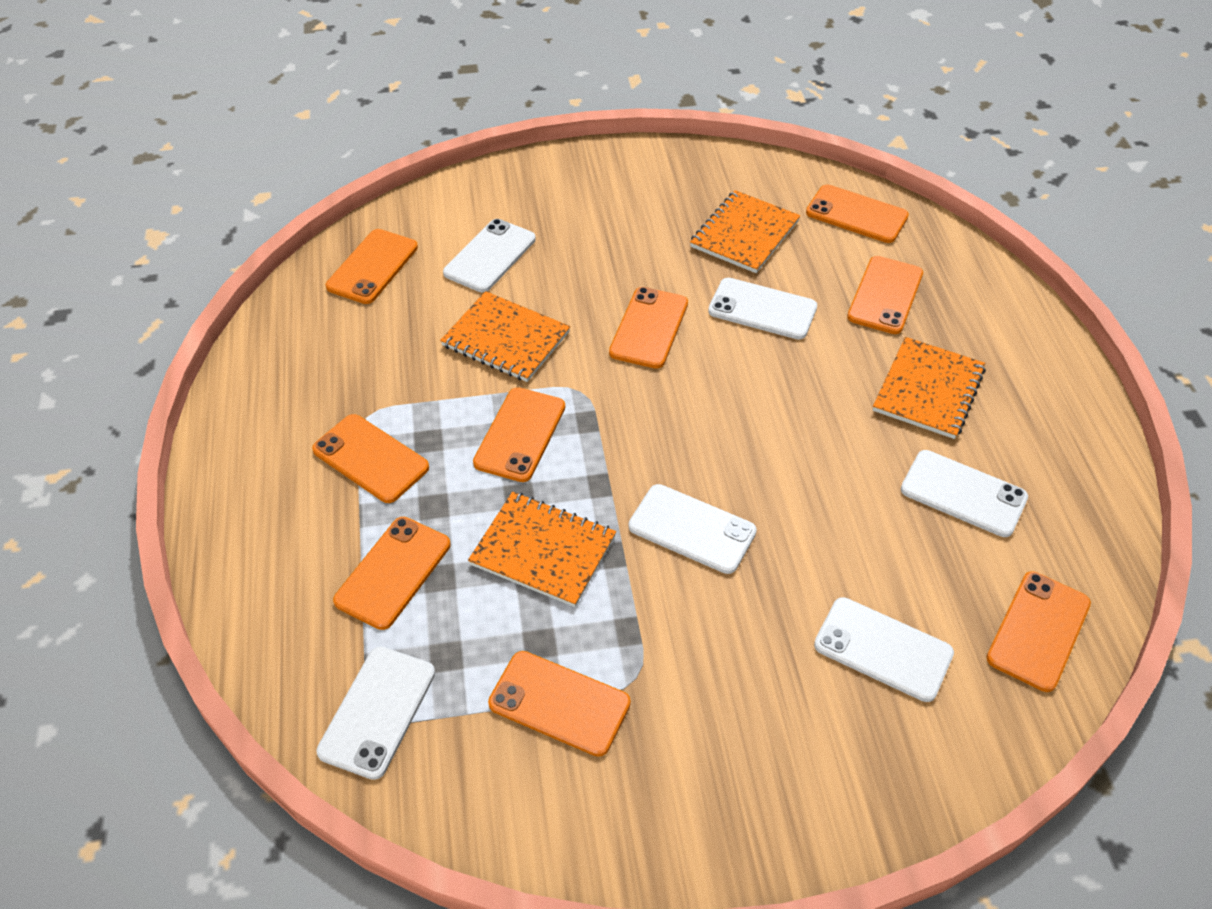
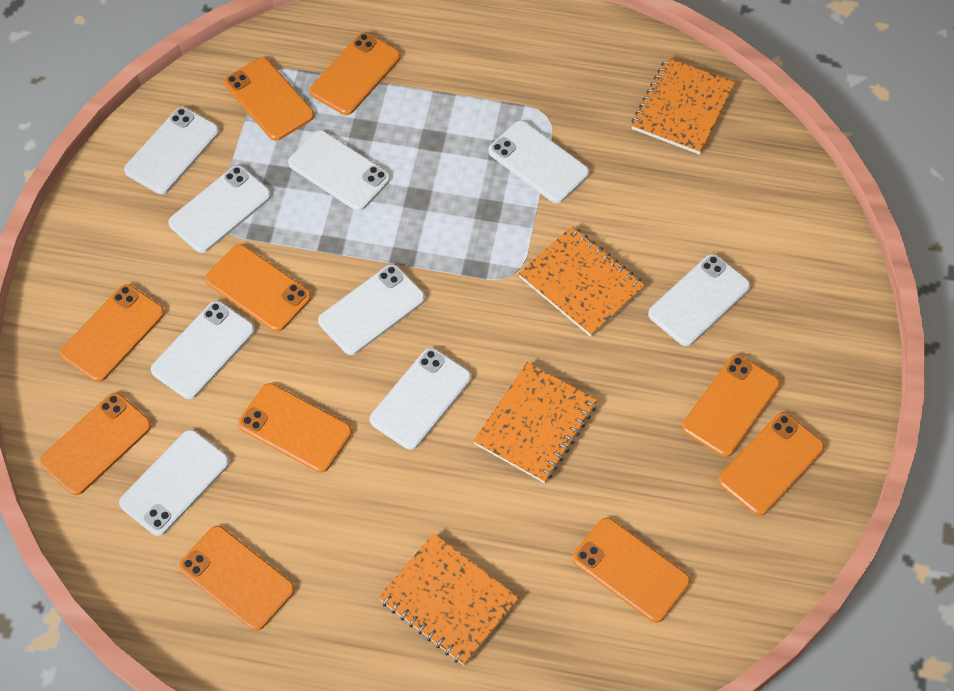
orange phone: [312,414,429,503] [326,229,418,304] [333,517,450,630] [473,387,565,482] [488,651,631,757] [609,287,688,369] [806,184,909,243] [847,256,923,334] [986,571,1091,692] = 9 -> [40,393,152,495] [60,284,165,382] [179,526,295,631] [205,245,311,332] [224,58,314,141] [238,383,352,473] [310,33,401,115] [572,518,690,623] [682,355,780,457] [718,413,824,516] = 10
white phone: [316,646,435,780] [443,219,536,292] [629,484,757,574] [708,278,817,339] [814,597,954,702] [901,450,1028,537] = 6 -> [119,430,230,536] [124,107,219,194] [151,301,255,399] [168,165,271,253] [288,130,390,211] [318,264,425,355] [370,348,471,450] [488,120,589,203] [648,254,751,346] = 9

